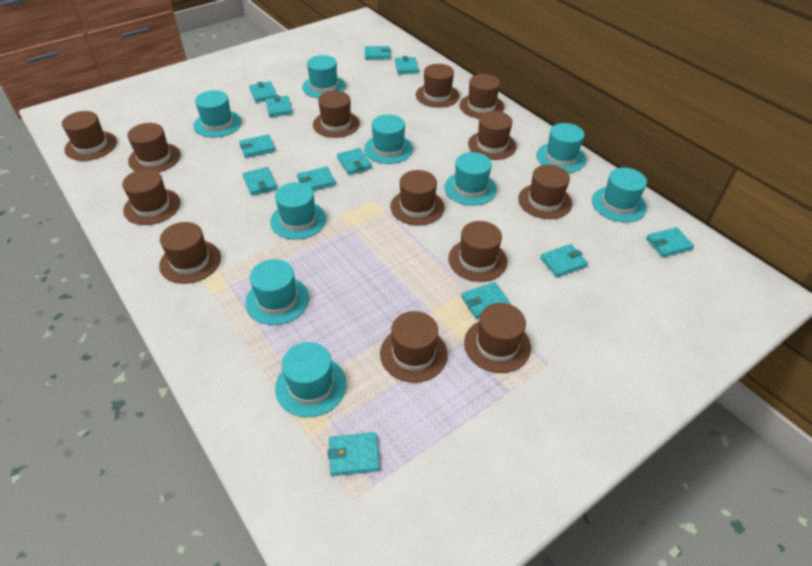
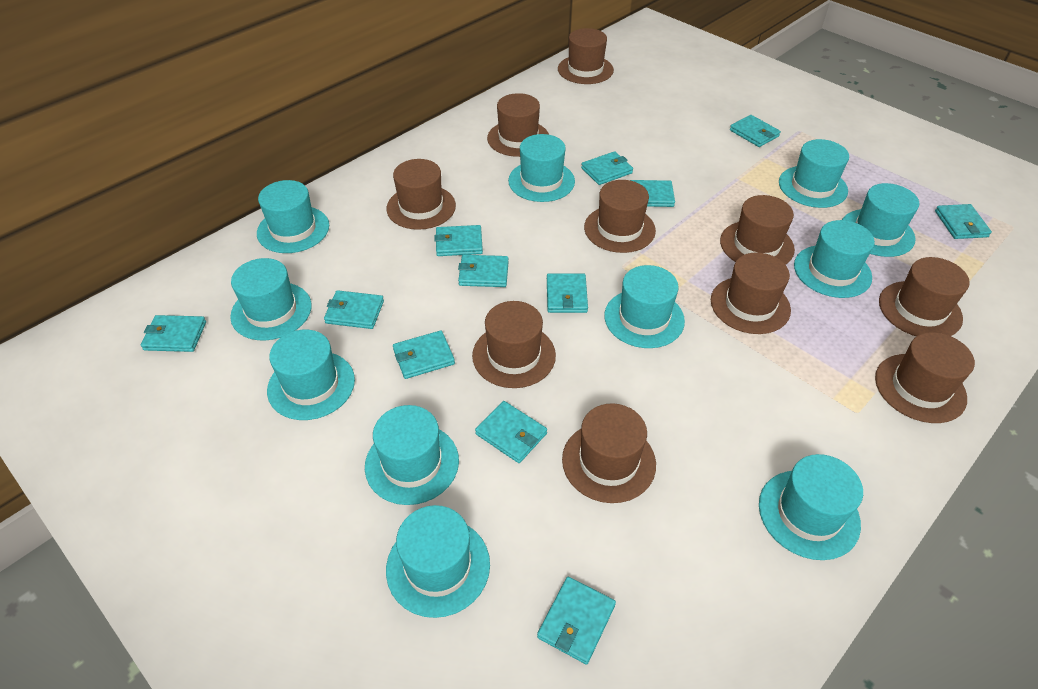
brown hat: [62,111,117,161] [122,169,180,225] [127,123,181,172] [159,222,221,284] [313,91,360,138] [380,311,448,383] [390,170,444,226] [416,64,460,108] [448,221,507,282] [459,74,504,118] [464,303,531,373] [468,111,517,160] [518,165,572,219] = 13 -> [386,159,456,230] [472,301,556,388] [487,93,549,157] [558,28,614,84] [562,403,656,503] [584,180,656,253] [711,252,791,334] [720,195,795,265] [875,332,975,423] [879,257,970,336] = 10
turquoise hat: [194,90,242,138] [245,259,309,325] [270,182,326,239] [275,342,347,417] [302,55,346,98] [364,114,413,164] [444,152,497,206] [536,123,586,173] [592,168,647,222] = 9 -> [230,258,312,340] [257,180,329,253] [267,330,355,420] [365,405,459,505] [386,505,490,618] [508,134,575,202] [604,265,685,348] [759,454,863,560] [779,139,849,208] [794,220,875,298] [842,183,919,257] = 11

